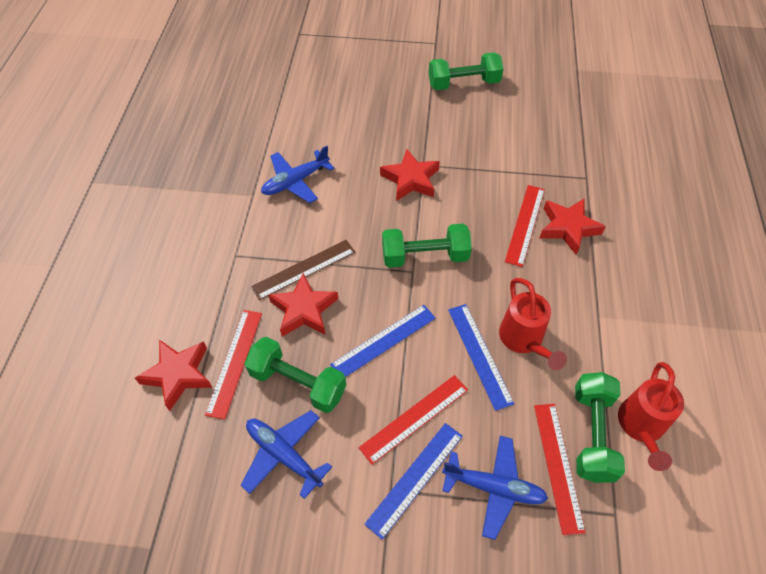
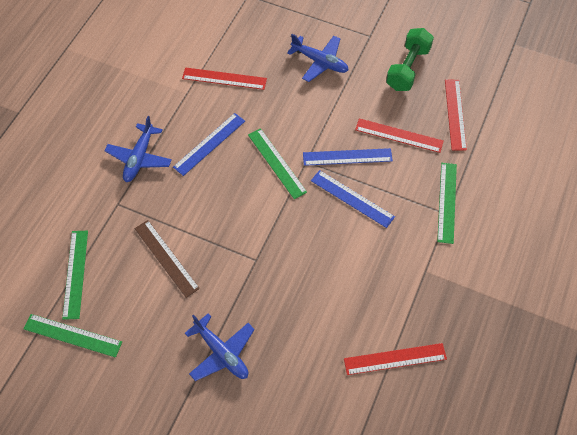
green dumbbell: [244,337,346,413] [382,224,472,268] [429,52,503,90] [575,372,625,483] = 4 -> [386,28,434,91] = 1
green ruler: none = 0 -> [24,314,122,358] [62,231,88,320] [248,128,307,199] [437,163,457,244] = 4
red star: [135,340,212,411] [268,273,338,337] [380,149,440,201] [540,199,606,255] = 4 -> none = 0
red watering can: [499,278,567,370] [618,362,684,471] = 2 -> none = 0

